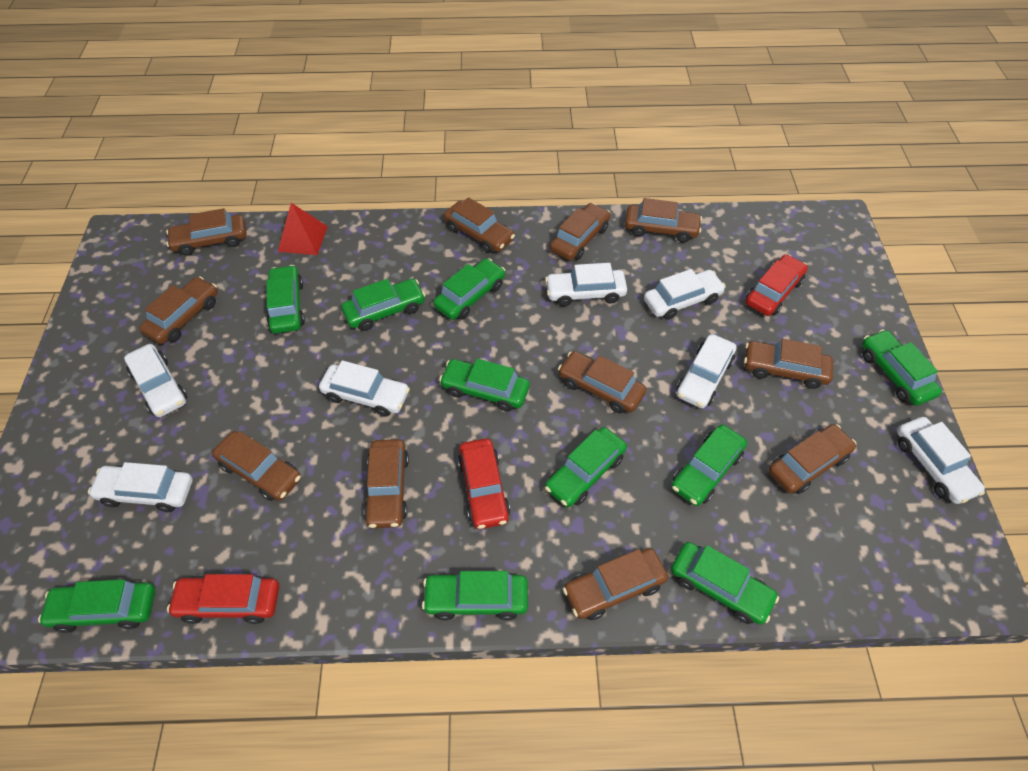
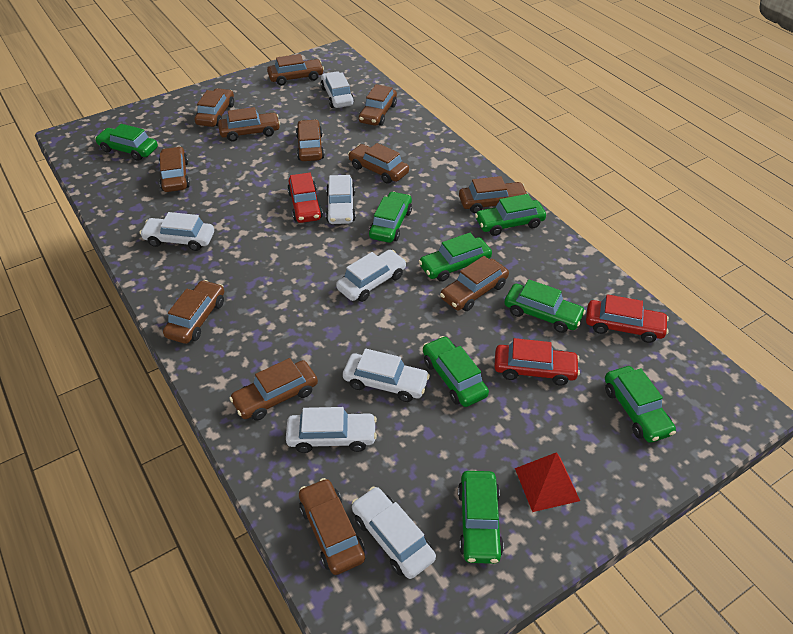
brown car: [139,277,218,344] [166,208,247,255] [212,431,301,501] [364,439,409,528] [444,197,515,253] [550,203,610,261] [558,351,646,413] [563,548,668,620] [625,198,702,243] [744,339,833,389] [768,424,856,494] = 11 -> [159,147,190,192] [163,280,224,344] [195,88,234,127] [218,107,280,141] [229,358,318,421] [267,54,324,85] [296,120,325,161] [299,478,365,575] [348,143,409,184] [359,84,397,126] [440,256,509,311] [459,176,528,214] = 12
green car: [38,579,155,633] [266,265,305,333] [341,279,426,331] [422,571,528,621] [433,258,505,320] [439,359,530,411] [545,427,627,507] [671,425,747,506] [671,542,779,625] [862,329,942,406] = 10 -> [95,124,158,161] [369,191,412,243] [418,233,492,282] [423,336,489,407] [458,471,504,564] [475,194,546,236] [504,279,586,333] [605,366,676,443] = 8

